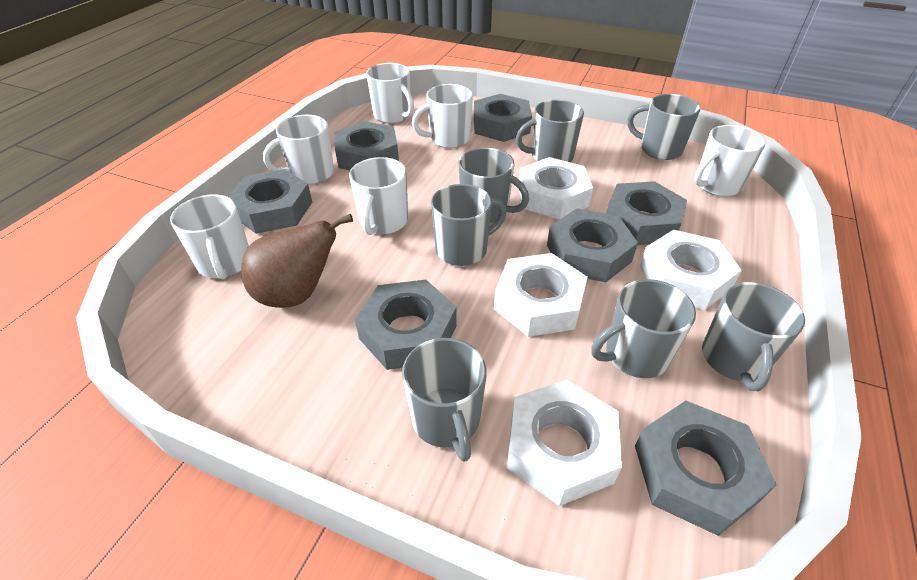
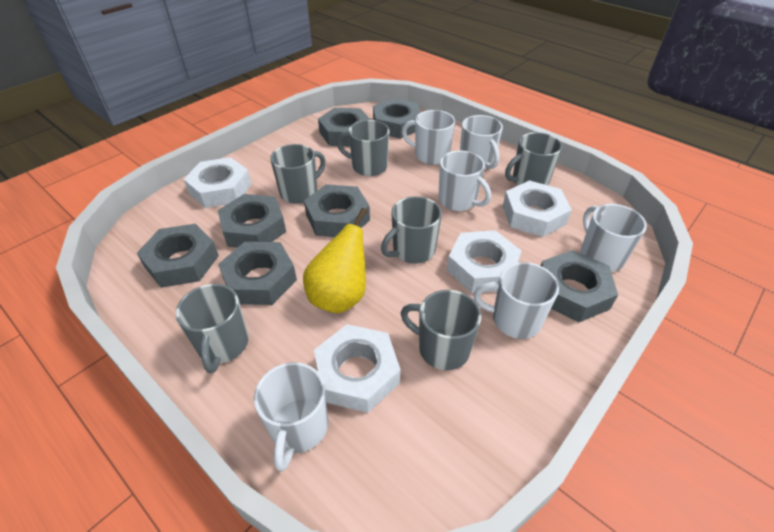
brown pear: [241,214,353,308] = 1 -> none = 0
grey mug: [402,338,487,462] [431,184,507,266] [459,148,529,223] [516,100,584,162] [591,279,696,378] [627,94,701,160] [702,282,805,392] = 7 -> [176,284,249,373] [270,144,326,204] [337,120,389,176] [381,196,442,264] [401,290,481,370] [505,132,562,185] = 6
yellow pear: none = 0 -> [303,208,367,313] = 1

